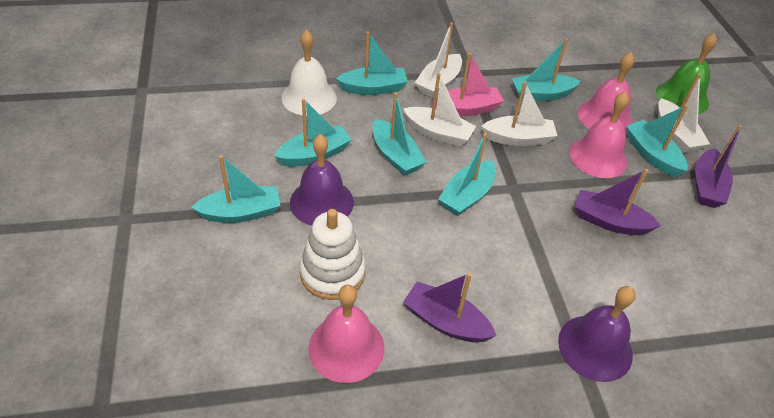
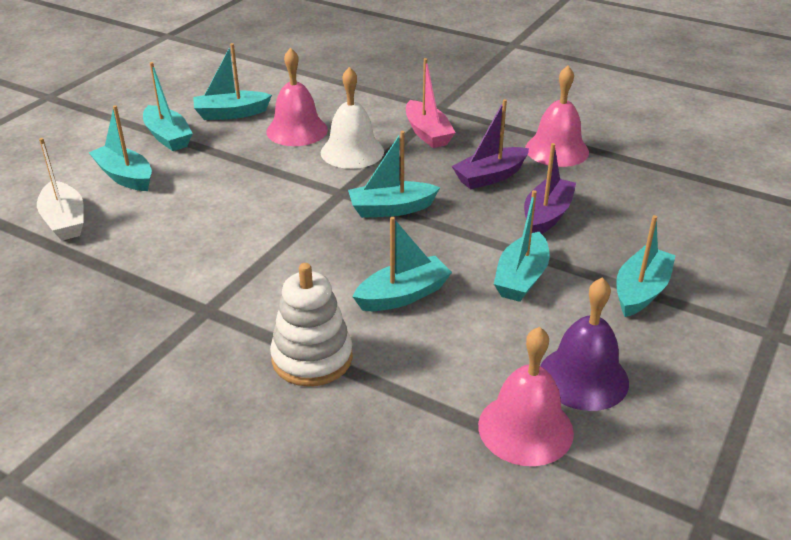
green bell: [656,33,717,114] = 1 -> none = 0
purple bell: [290,134,354,226] [558,286,636,382] = 2 -> [541,277,629,411] = 1
purple boat: [403,273,497,342] [575,169,661,235] [695,125,742,208] = 3 -> [452,99,529,189] [524,143,576,234] = 2
white boat: [403,73,476,147] [415,22,462,98] [481,81,557,146] [658,73,710,153] = 4 -> [37,138,84,240] = 1

